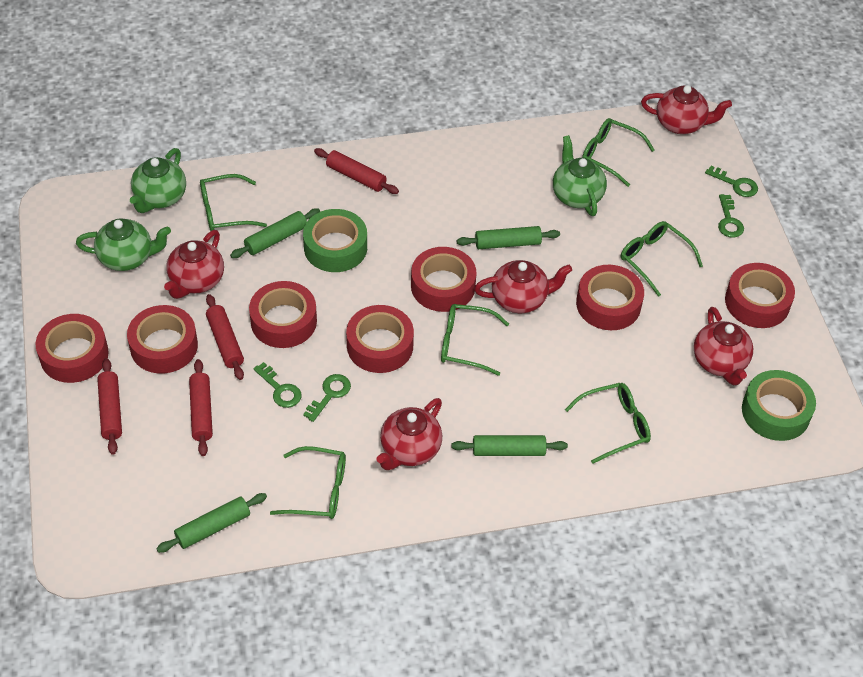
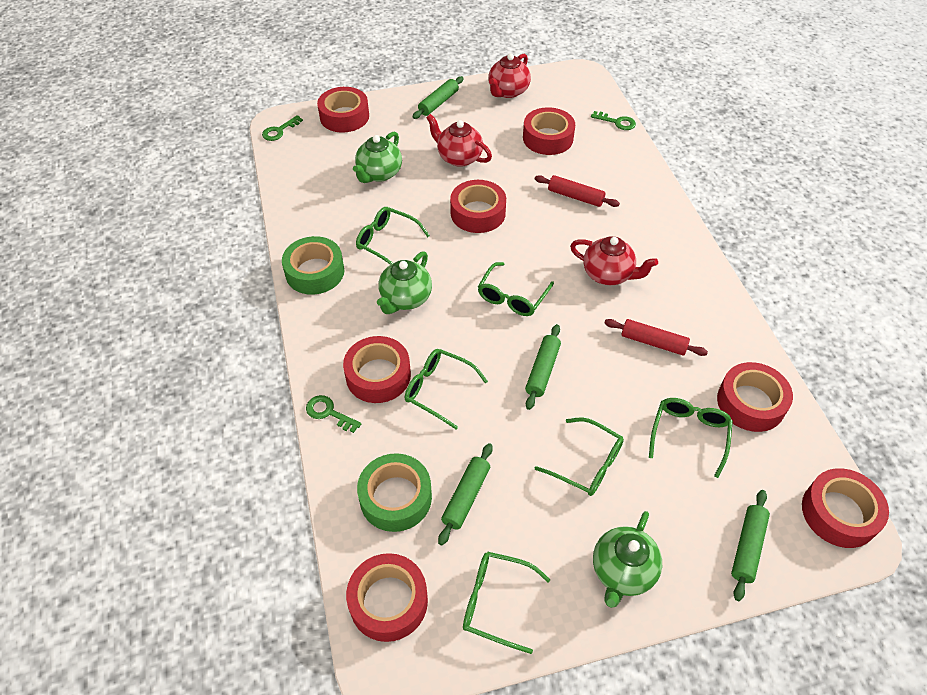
green key: [253,362,301,408] [303,374,351,422] [705,166,758,197] [718,194,744,238] = 4 -> [262,115,303,141] [306,395,361,433] [591,111,636,130] = 3
red rolling pin: [97,358,122,455] [189,359,213,456] [206,294,244,380] [314,148,399,194] = 4 -> [535,175,620,207] [605,319,708,356] = 2
red teapot: [164,230,224,299] [376,398,442,470] [474,260,572,313] [641,85,732,134] [694,307,753,385] = 5 -> [426,114,492,167] [488,53,531,98] [570,236,658,285] = 3

